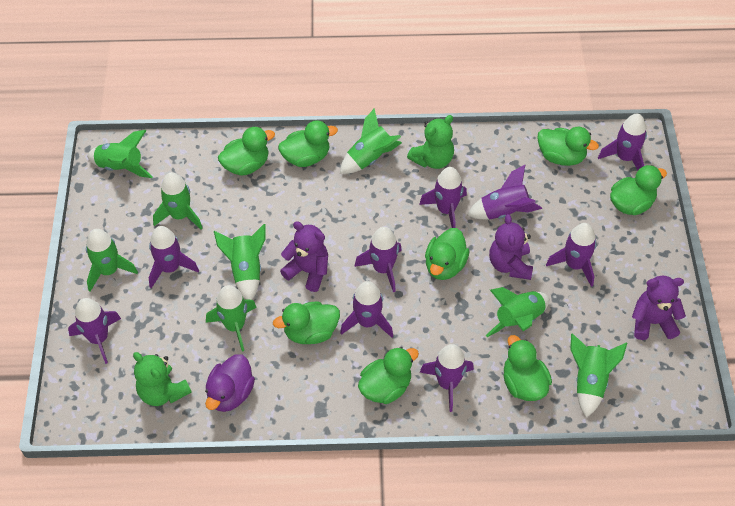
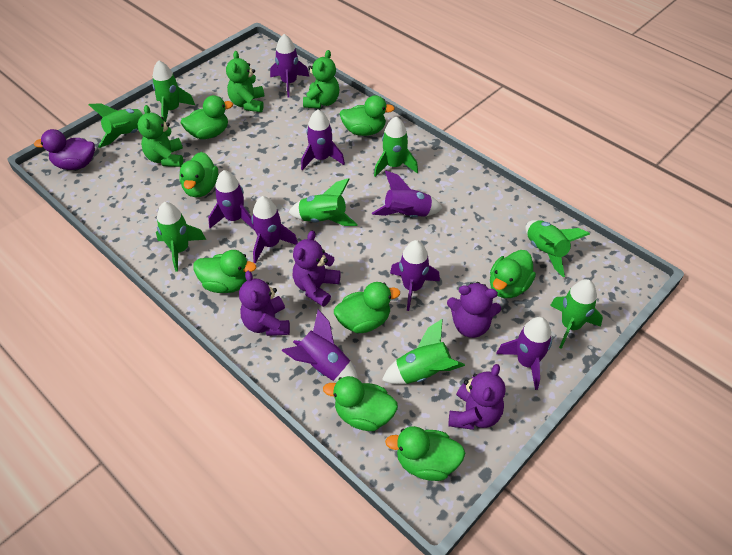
green teddy bear: [133,352,192,406] [407,115,454,169] = 2 -> [137,105,183,167] [226,51,264,112] [303,50,340,108] = 3
purple rocket: [68,298,121,364] [149,226,199,288] [340,281,393,338] [354,227,402,292] [419,167,467,228] [420,344,474,412] [468,165,542,220] [546,223,597,287] [598,114,647,170] = 9 -> [208,170,255,230] [251,196,298,263] [270,34,309,97] [281,309,358,382] [301,109,345,170] [372,170,443,218] [390,240,440,311] [496,317,552,390] = 8
purple teddy bear: [280,221,328,292] [489,214,533,280] [632,276,686,340] = 3 -> [239,271,290,336] [293,231,341,307] [447,282,501,338] [448,364,506,430] = 4

